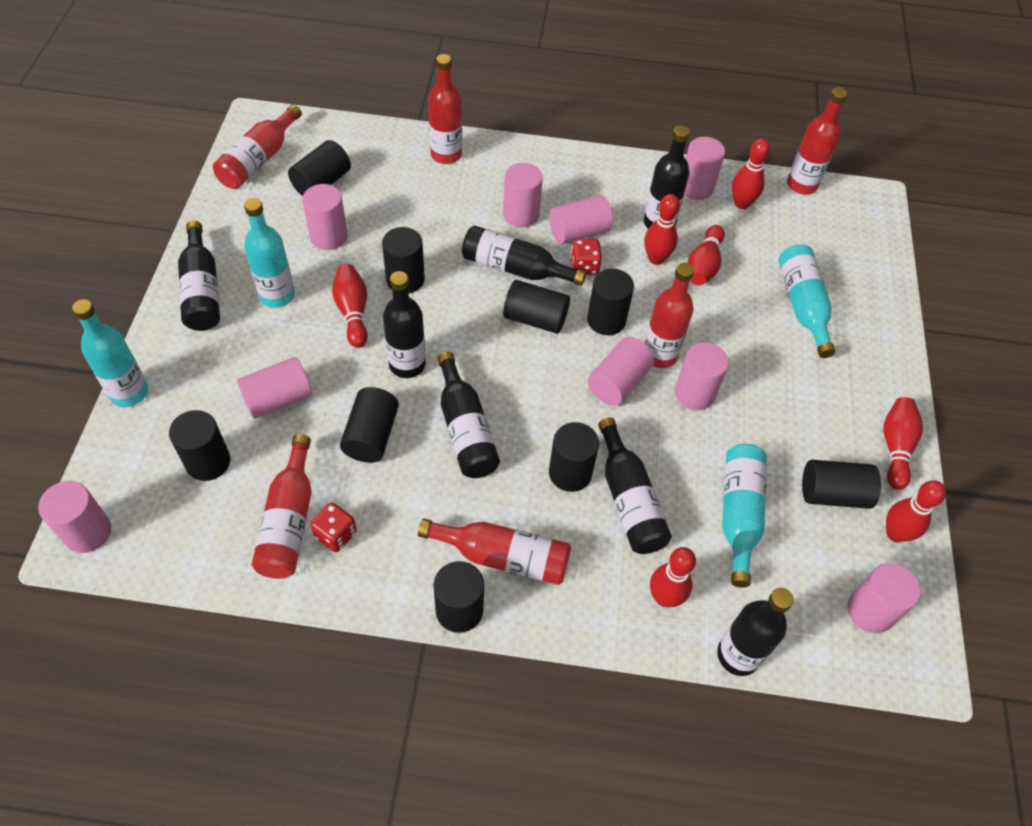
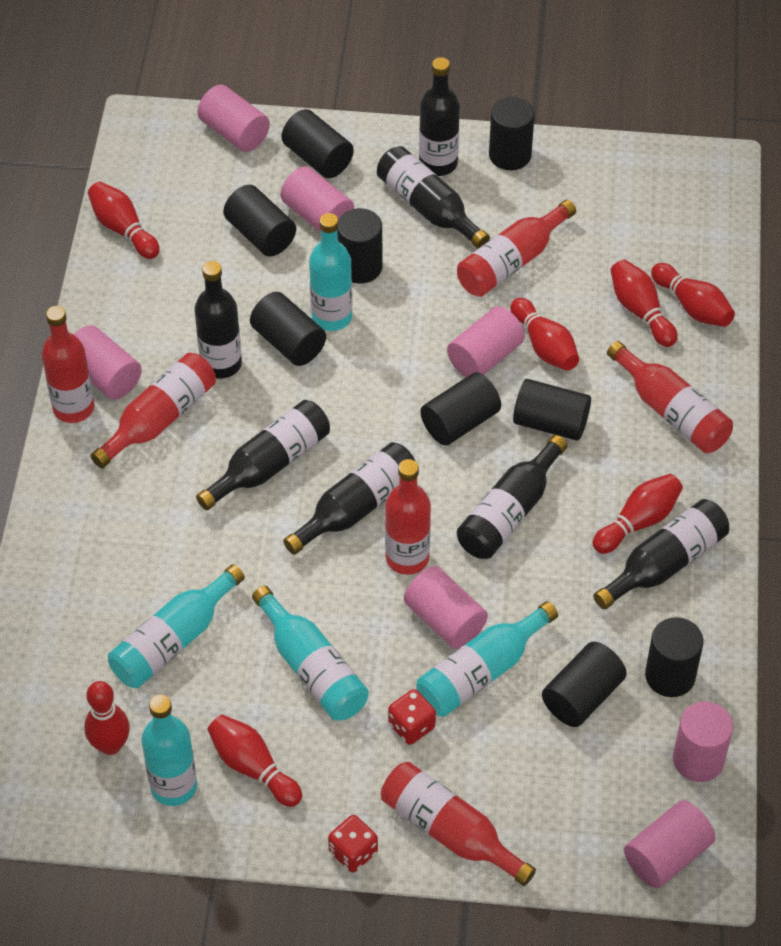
pink cylinder: [38,481,111,553] [237,357,312,419] [302,184,348,250] [503,163,543,228] [549,195,613,244] [588,337,654,406] [675,343,729,410] [684,137,725,200] [847,563,921,633] = 9 -> [73,325,142,400] [198,85,270,152] [280,166,354,232] [404,566,488,649] [447,306,525,377] [624,800,716,888] [673,701,733,782] = 7
turquoise bottle: [72,299,148,407] [244,198,295,308] [722,444,767,588] [779,245,835,358] = 4 -> [108,564,245,688] [142,695,197,806] [252,586,369,721] [309,213,352,331] [416,601,558,717] = 5

